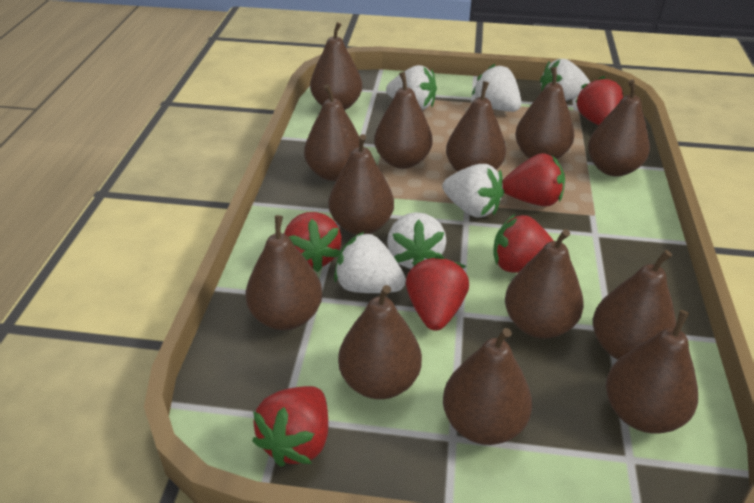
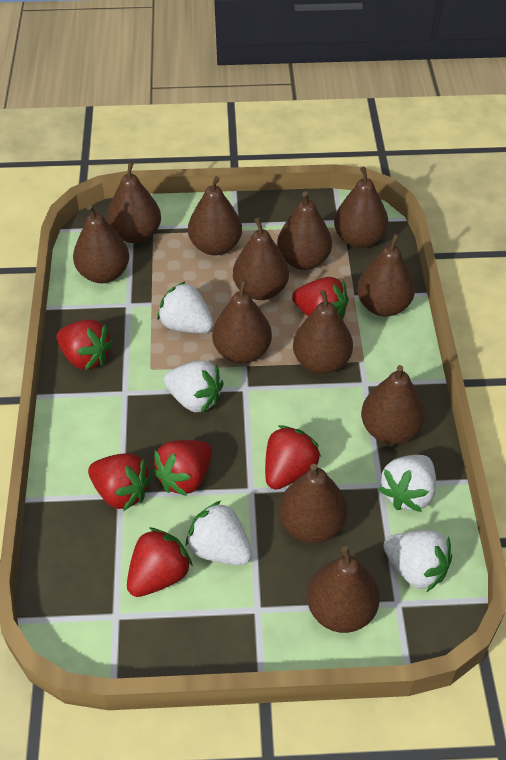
brown pear: [246,215,323,330] [304,84,359,181] [310,22,362,110] [329,134,394,235] [338,285,422,399] [374,72,433,169] [443,328,532,445] [446,81,506,172] [505,229,584,339] [515,67,574,159] [588,79,650,177] [593,250,676,360] [606,310,698,433] = 13 -> [73,205,129,283] [107,161,161,243] [188,176,242,255] [212,279,272,363] [233,218,289,300] [277,192,332,270] [279,464,347,543] [293,290,353,374] [307,546,380,633] [334,167,388,248] [357,233,415,317] [361,365,425,444] = 12
white strawberry: [334,232,406,293] [386,65,437,110] [387,212,446,269] [443,164,504,218] [472,64,521,112] [540,59,590,101] = 6 -> [157,281,214,333] [164,361,224,413] [186,500,252,565] [379,455,436,512] [383,530,452,592] = 5

